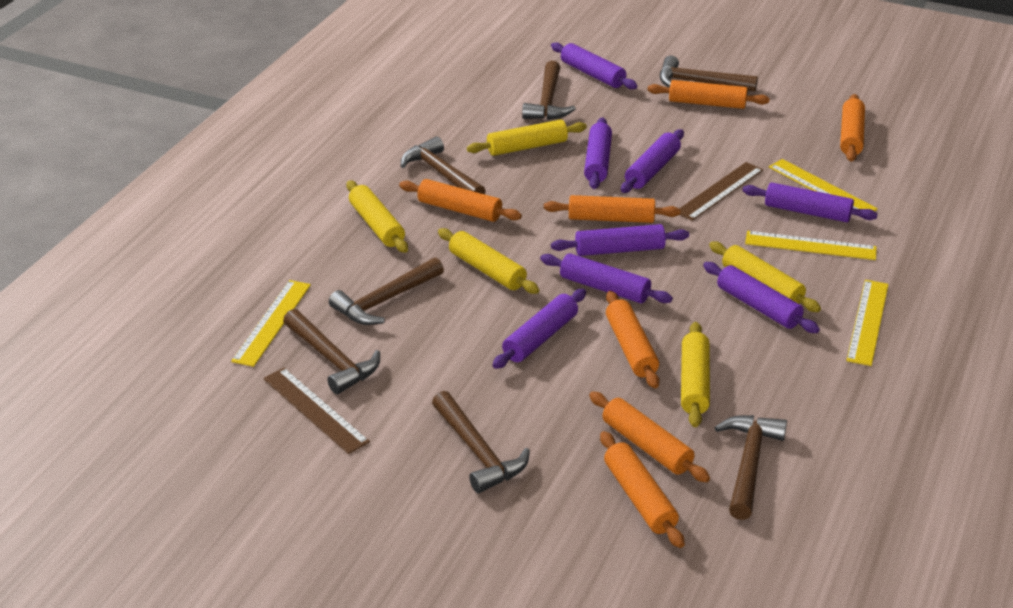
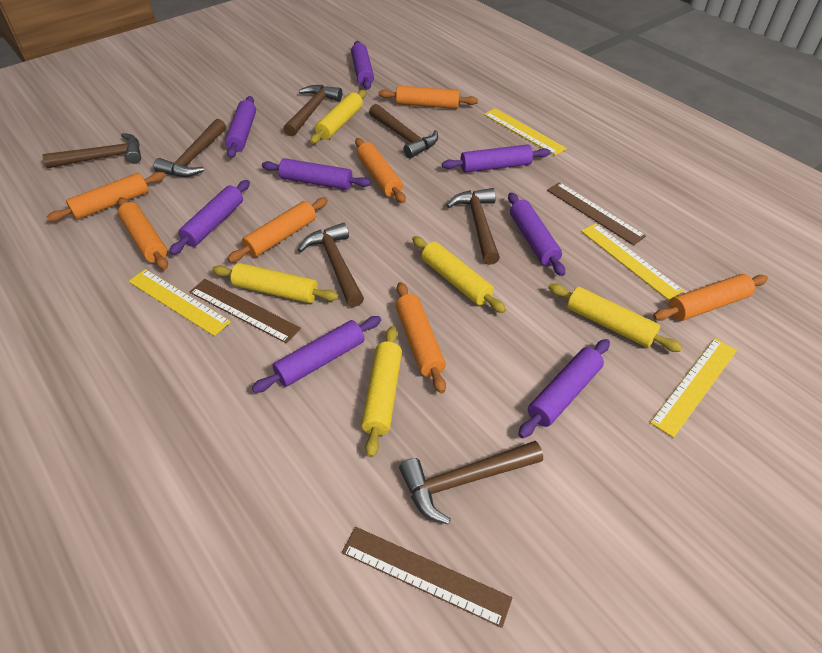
brown ruler: [263,368,370,454] [679,162,763,221] = 2 -> [190,279,301,343] [342,527,513,628] [547,182,646,245] = 3

